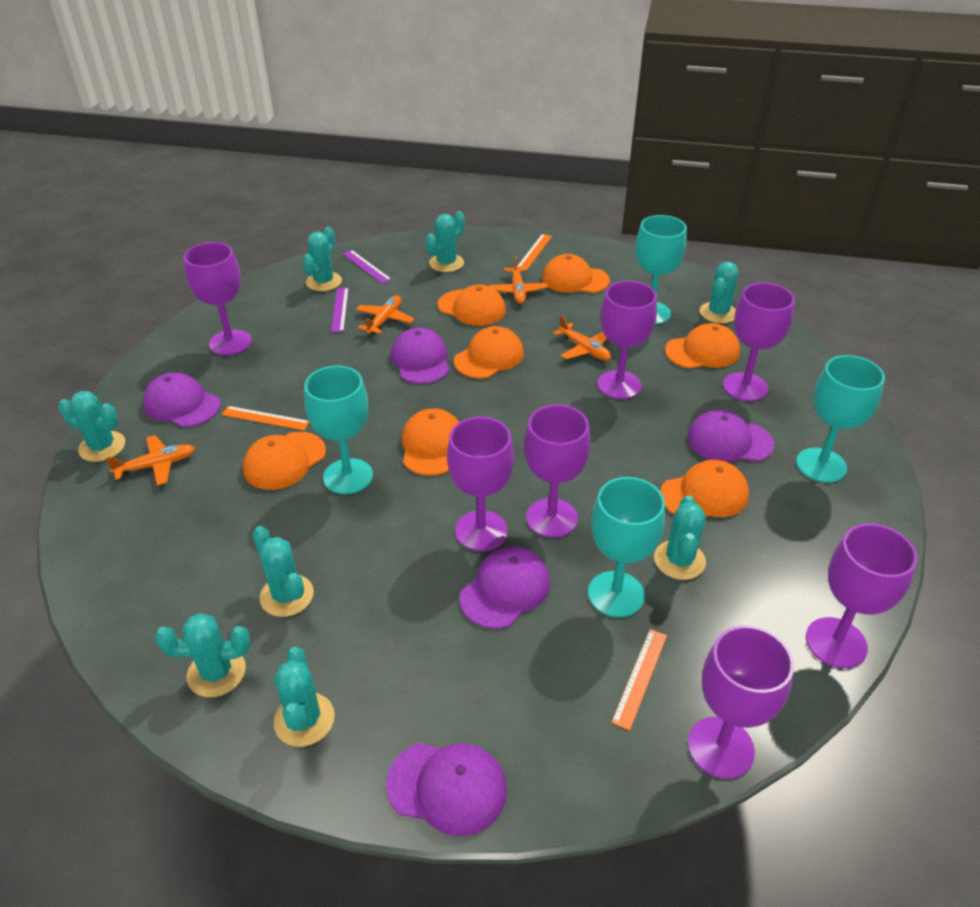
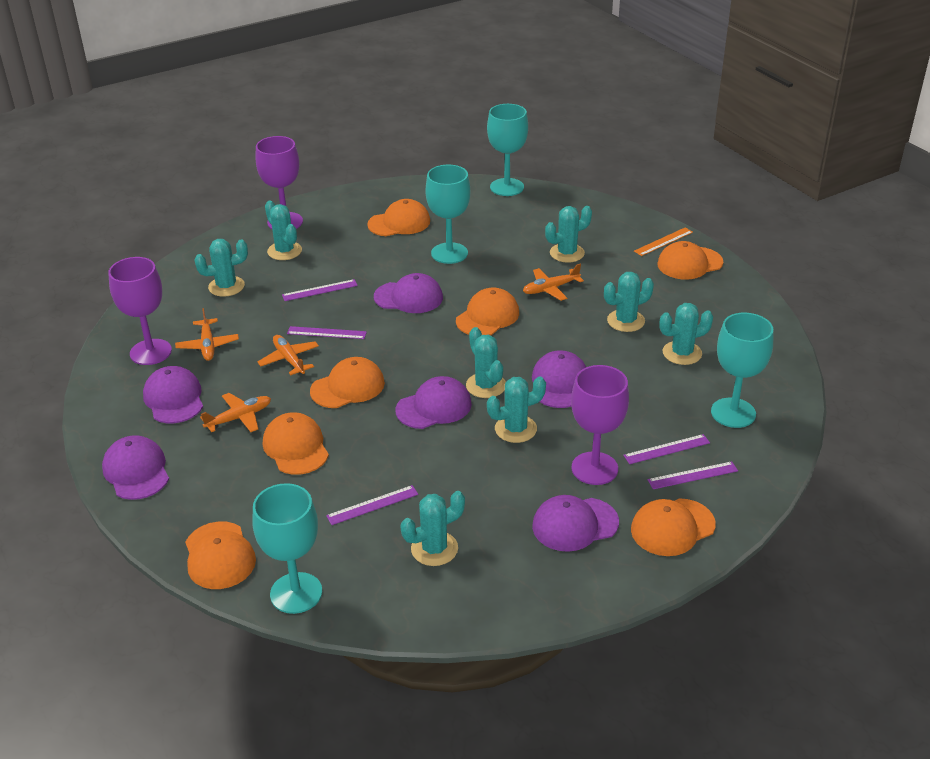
orange ruler: [222,406,309,430] [517,234,552,269] [611,629,667,731] = 3 -> [634,227,693,256] = 1
purple cap: [143,373,221,427] [386,743,507,836] [391,328,449,384] [459,546,550,629] [687,410,774,462] = 5 -> [102,435,169,500] [143,366,203,423] [374,273,443,313] [395,376,472,429] [532,350,586,408] [532,495,619,552] = 6
purple goblet: [184,242,252,356] [447,417,514,551] [524,405,591,538] [597,281,657,399] [688,625,794,779] [723,283,795,401] [806,523,918,669] = 7 -> [108,257,172,365] [255,136,303,229] [571,365,629,485] = 3
purple ruler: [331,288,349,332] [343,250,392,284] = 2 -> [282,279,358,301] [287,326,367,339] [326,485,418,525] [623,434,710,464] [648,461,738,489] = 5

